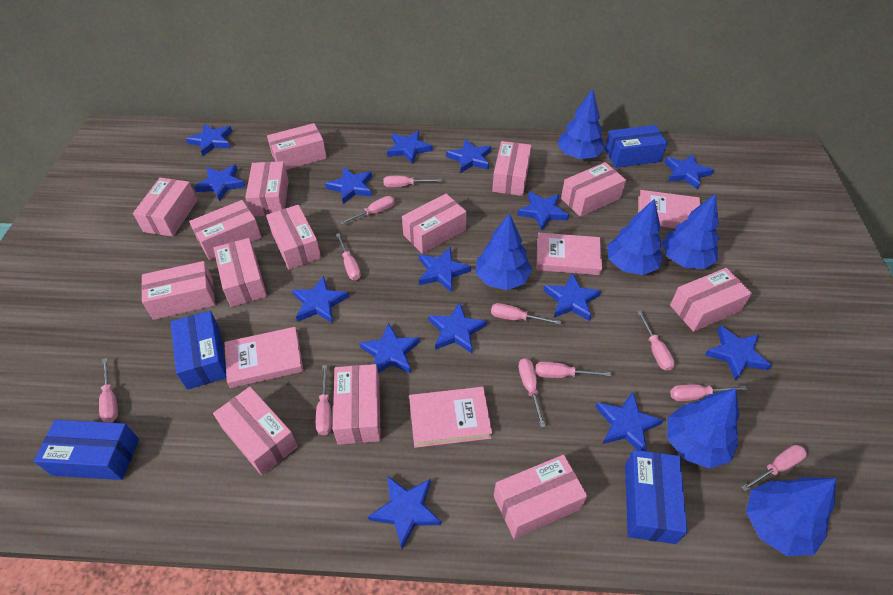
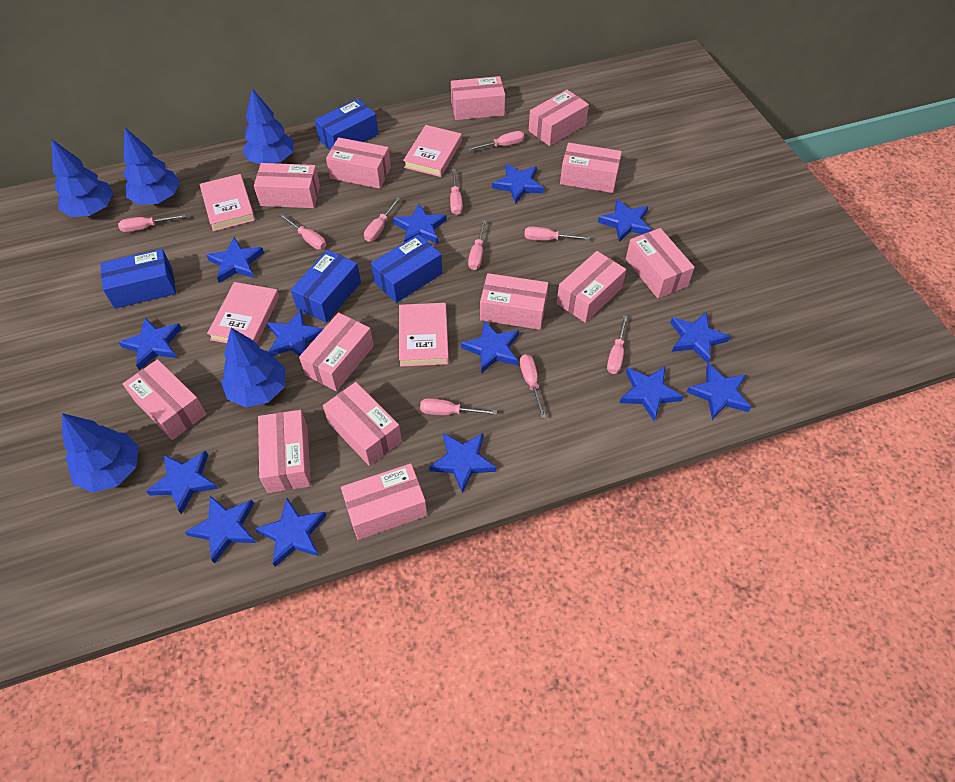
blue star: [186,124,232,156] [194,164,245,201] [292,276,349,323] [325,167,372,204] [359,323,420,373] [368,476,441,549] [387,131,433,164] [419,247,471,293] [428,302,487,353] [446,139,491,173] [517,191,569,230] [543,273,601,321] [596,392,663,451] [664,154,714,190] [705,325,772,380] = 15 -> [118,318,182,370] [146,450,218,515] [185,496,256,564] [206,237,264,283] [255,498,326,567] [267,310,323,356] [393,204,447,244] [429,433,496,493] [461,320,519,374] [492,164,544,204] [598,199,651,242] [619,367,684,421] [670,312,730,363] [687,363,751,420] = 14
blue tree: [476,213,532,290] [557,89,605,159] [607,199,663,275] [662,193,719,269] [668,388,739,469] [746,477,836,556] = 6 -> [52,140,114,217] [62,413,139,493] [124,128,180,205] [221,328,286,407] [243,89,294,164] = 5
pink box: [133,178,197,237] [141,261,215,320] [189,200,262,260] [213,387,298,476] [214,238,267,307] [245,161,289,216] [266,204,321,270] [267,123,327,170] [333,364,381,445] [402,194,467,254] [492,141,532,196] [494,455,587,539] [561,162,626,217] [670,268,752,332] = 14 -> [123,359,206,440] [254,163,320,208] [258,410,311,493] [299,312,374,391] [323,382,402,466] [326,137,391,189] [341,463,427,540] [451,76,505,120] [480,273,548,330] [529,90,589,146] [557,251,626,323] [560,143,622,193] [626,228,695,299] = 13
pink screwdriver: [99,358,118,423] [316,365,332,435] [336,233,361,280] [340,196,395,225] [384,176,442,187] [491,303,561,325] [518,358,546,428] [535,362,611,378] [637,310,675,371] [670,384,747,401] [741,445,807,491] = 11 -> [118,214,186,232] [279,214,326,250] [364,197,400,242] [420,398,497,415] [450,169,463,215] [468,131,524,151] [468,220,486,270] [520,354,546,418] [524,226,590,241] [607,315,628,374] = 10

